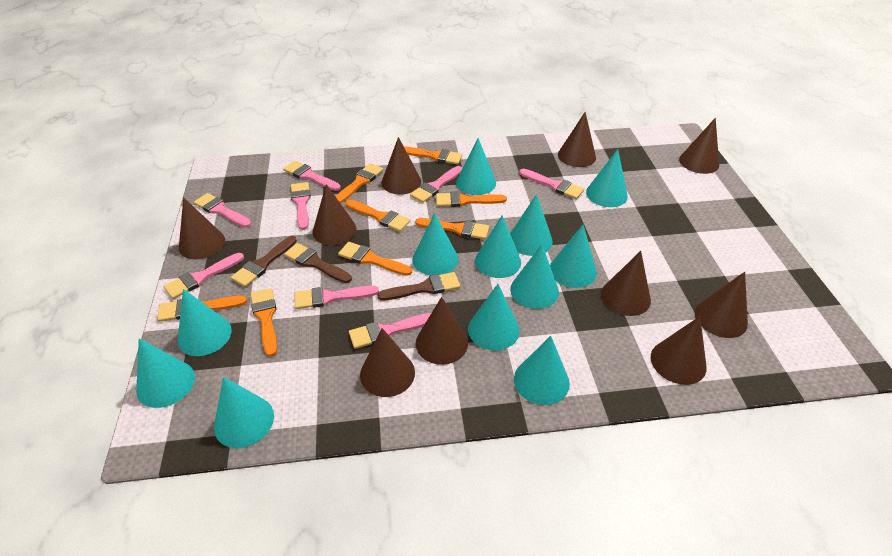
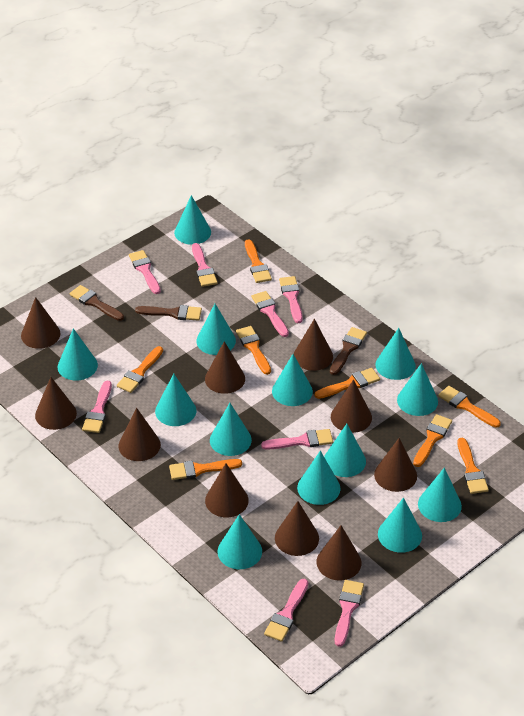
turquoise cone: [136,338,195,408] [178,289,232,356] [214,377,274,448] [412,213,458,275] [456,138,496,195] [468,284,519,350] [475,215,521,278] [510,194,553,256] [510,244,559,309] [514,336,570,405] [550,225,597,288] [586,149,628,207] = 12 -> [58,328,98,381] [155,373,196,426] [174,195,211,245] [196,304,236,355] [210,403,252,456] [218,514,262,569] [272,354,313,406] [297,451,341,505] [324,424,366,477] [375,328,416,380] [378,498,422,553] [397,363,438,416] [418,468,462,522] = 13

